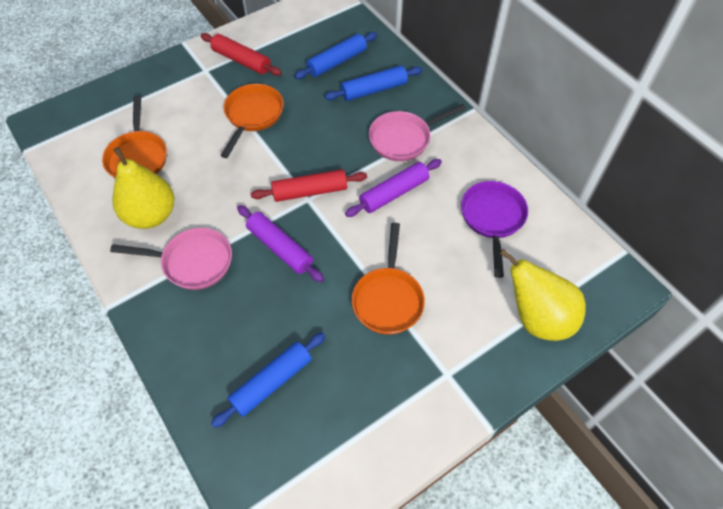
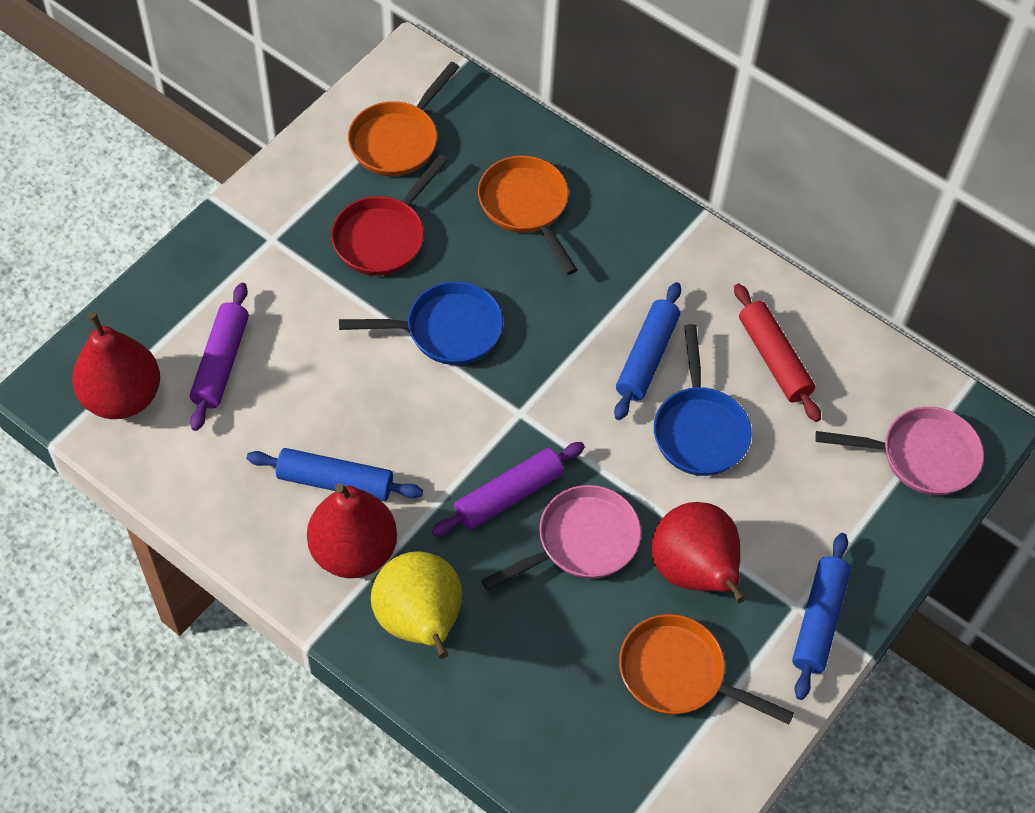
blue pan: none = 0 -> [339,281,503,365] [654,324,752,476] = 2
purple pan: [461,181,528,278] = 1 -> none = 0
red pan: none = 0 -> [331,155,448,276] = 1
red pear: none = 0 -> [72,313,160,419] [307,483,397,578] [652,502,746,603] = 3
red rolling pin: [201,33,282,76] [251,169,367,202] = 2 -> [734,283,821,422] = 1
yellow pear: [112,147,174,229] [500,249,586,341] = 2 -> [371,551,462,659] = 1

